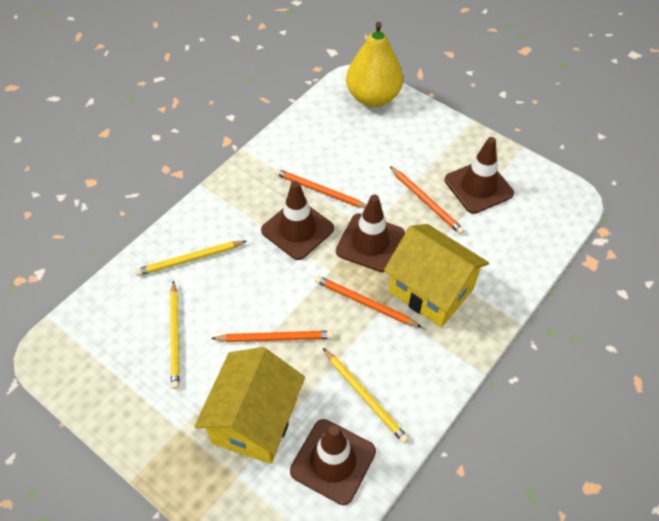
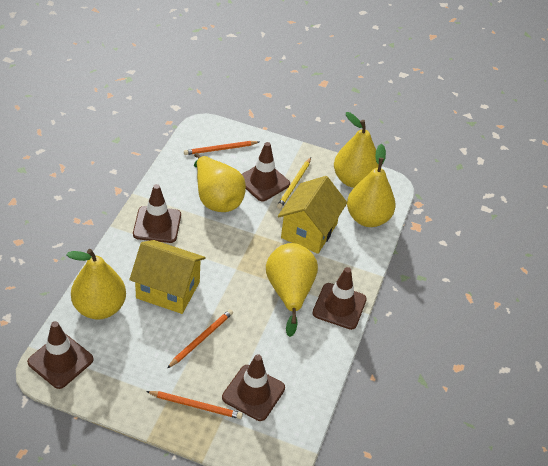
brown traffic cone: [261,181,334,260] [290,419,376,505] [336,195,405,272] [445,137,514,214] = 4 -> [27,321,94,389] [133,184,181,243] [222,354,285,421] [242,142,290,201] [312,267,367,330] = 5
orange pencil: [211,331,334,342] [275,169,366,208] [315,276,422,327] [390,166,465,235] = 4 -> [146,391,243,419] [167,309,233,368] [184,141,259,155] = 3
yellow pear: [346,22,403,107] = 1 -> [66,249,126,320] [194,153,246,212] [266,243,318,337] [334,112,379,188] [347,144,395,227] = 5
yellow pencil: [135,241,246,276] [170,281,180,389] [323,348,409,443] = 3 -> [277,158,311,209] = 1

